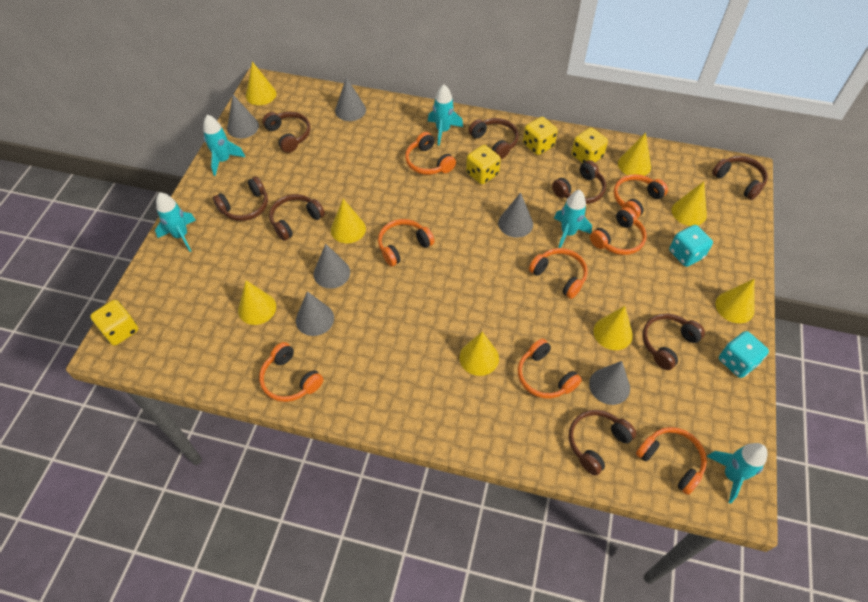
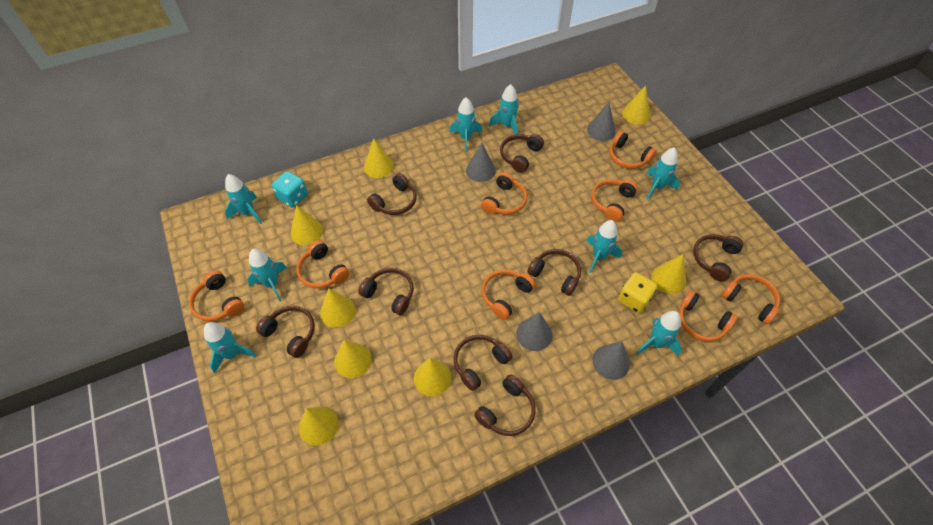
grey cone: [227,95,259,139] [296,291,334,336] [314,244,350,289] [335,77,366,121] [498,193,533,238] [589,361,630,405] = 6 -> [466,142,496,182] [516,312,552,351] [587,102,616,141] [592,341,630,380] = 4
turquoise dice: [669,225,713,267] [719,331,769,378] = 2 -> [272,171,308,208] = 1
turquoise rocket: [155,192,196,252] [203,115,245,176] [428,84,463,146] [554,190,592,248] [707,443,767,503] = 5 -> [204,322,256,374] [225,174,262,224] [247,248,287,301] [450,97,482,152] [489,84,519,134] [586,220,622,273] [637,311,682,356] [646,147,680,199] = 8
yellow dice: [90,300,138,346] [466,145,501,184] [523,117,558,155] [571,128,608,163] = 4 -> [618,272,657,313] = 1

